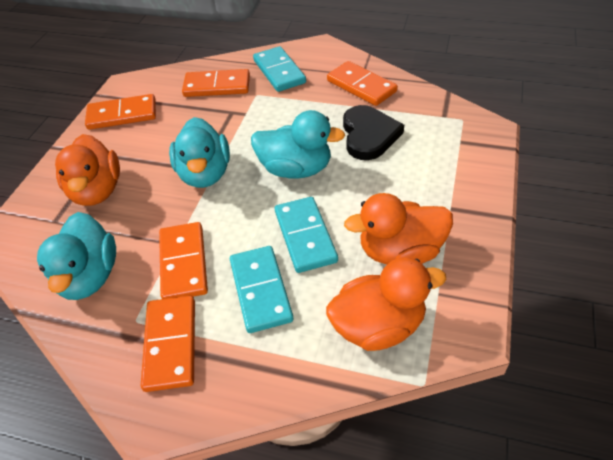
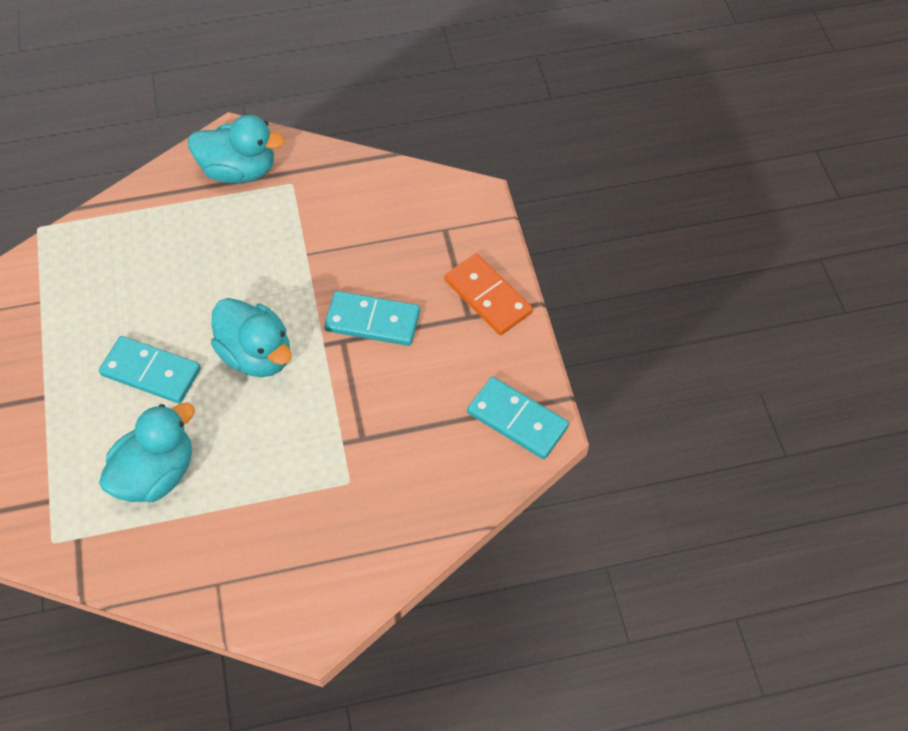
black heart: [343,105,404,160] = 1 -> none = 0
orange domino: [85,94,156,130] [141,296,195,392] [159,222,208,299] [182,69,250,97] [327,61,398,106] = 5 -> [444,254,533,335] = 1
orange duck: [55,134,120,206] [326,257,446,351] [344,193,453,265] = 3 -> none = 0

